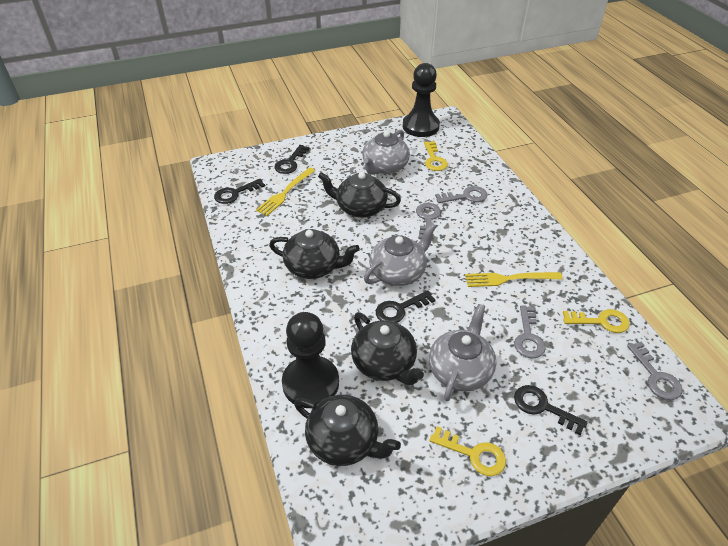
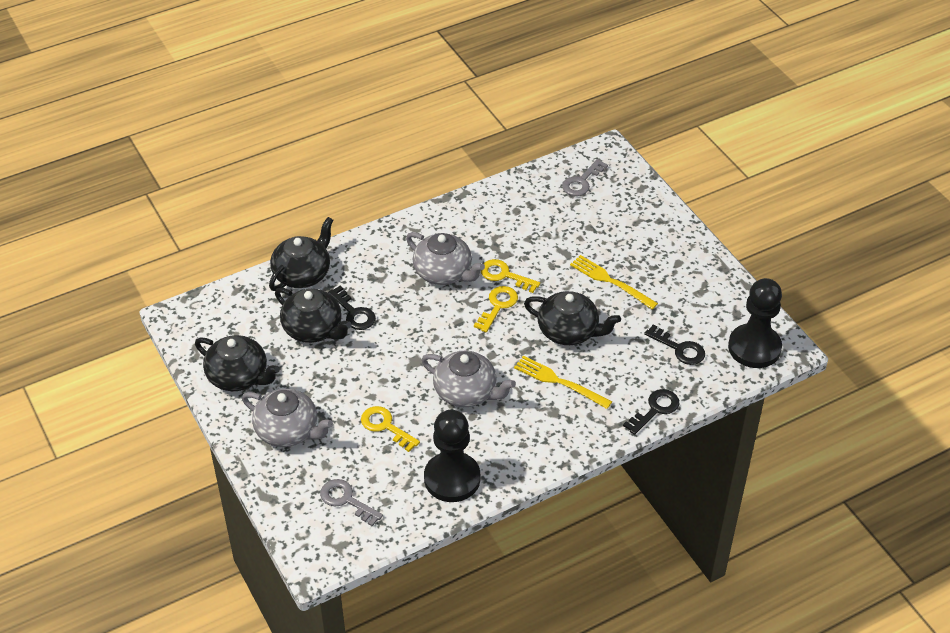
black key: [214,179,265,204] [274,145,309,174] [376,290,436,323] [514,385,588,435] = 4 -> [328,286,376,330] [623,389,679,435] [644,324,705,365] = 3
grey key: [416,203,441,239] [435,186,488,203] [514,305,546,359] [627,342,682,400] = 4 -> [320,479,383,526] [562,159,608,196] = 2

